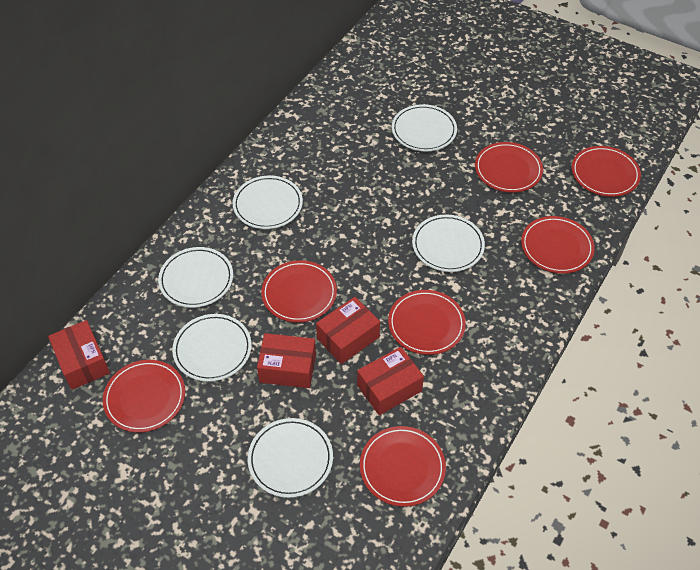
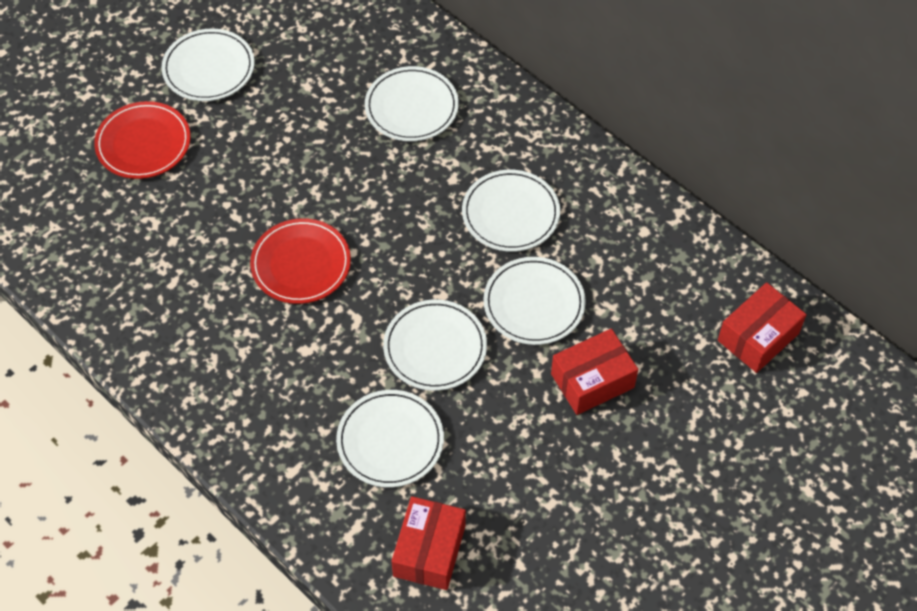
red box: [48,320,110,390] [257,333,316,388] [316,297,380,364] [357,347,424,415] = 4 -> [391,496,466,590] [551,329,638,415] [718,282,807,373] = 3
red plate: [103,360,185,433] [261,260,337,323] [360,426,446,507] [388,290,466,355] [475,142,543,192] [521,216,595,274] [572,146,641,197] = 7 -> [94,101,191,179] [250,218,351,304] = 2

